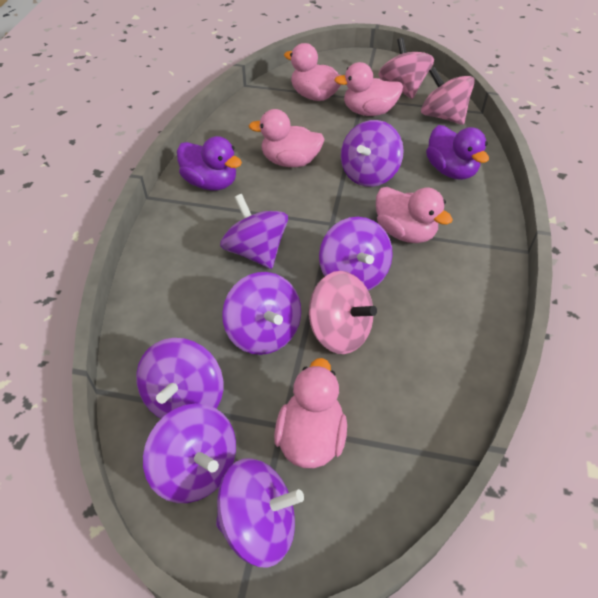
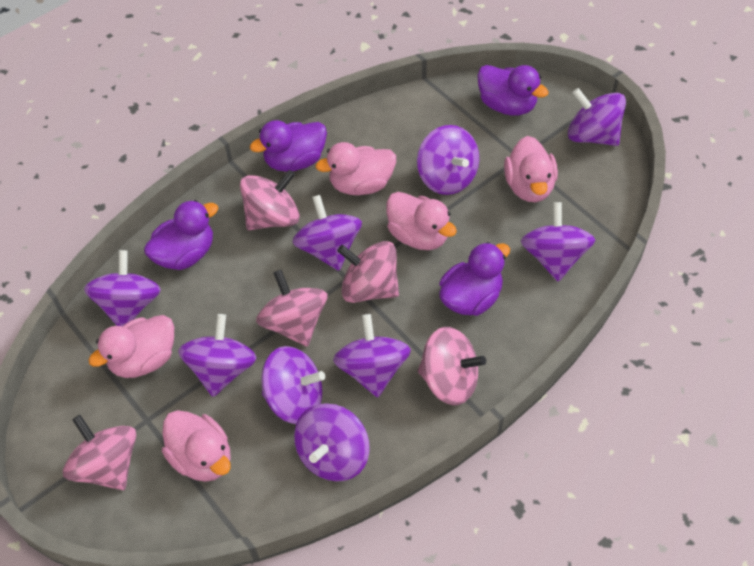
pink spinning top: [309,271,377,354] [379,38,434,99] [421,67,475,125] = 3 -> [63,415,136,490] [240,170,300,230] [256,270,327,347] [337,241,399,303] [418,327,486,405] = 5
purple duck: [177,136,242,191] [426,125,489,180] = 2 -> [144,200,218,270] [250,120,327,172] [439,242,510,316] [478,65,549,116] = 4
purple spinning top: [136,338,223,419] [143,403,236,503] [216,458,304,568] [220,194,288,269] [222,272,301,355] [319,217,393,290] [341,120,404,187] = 7 -> [84,250,161,326] [178,314,257,397] [261,346,325,424] [292,195,362,271] [294,403,369,481] [333,314,411,398] [417,125,479,195] [521,202,595,282] [568,88,626,146] = 9

